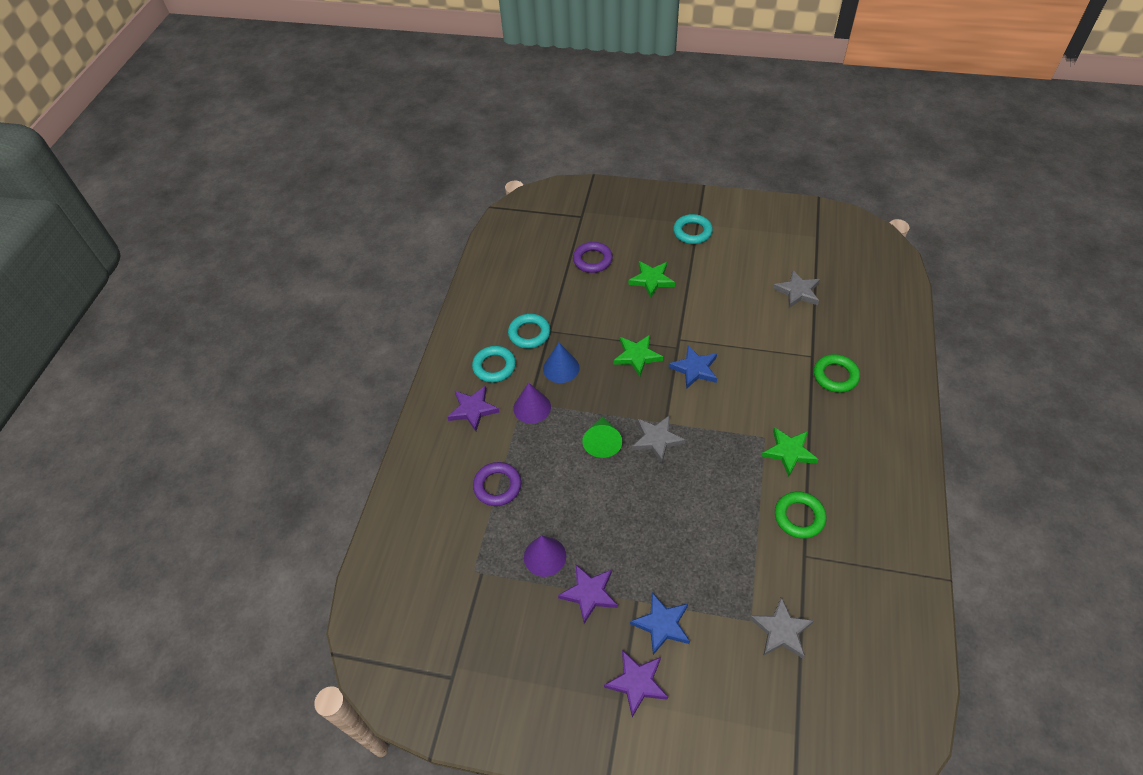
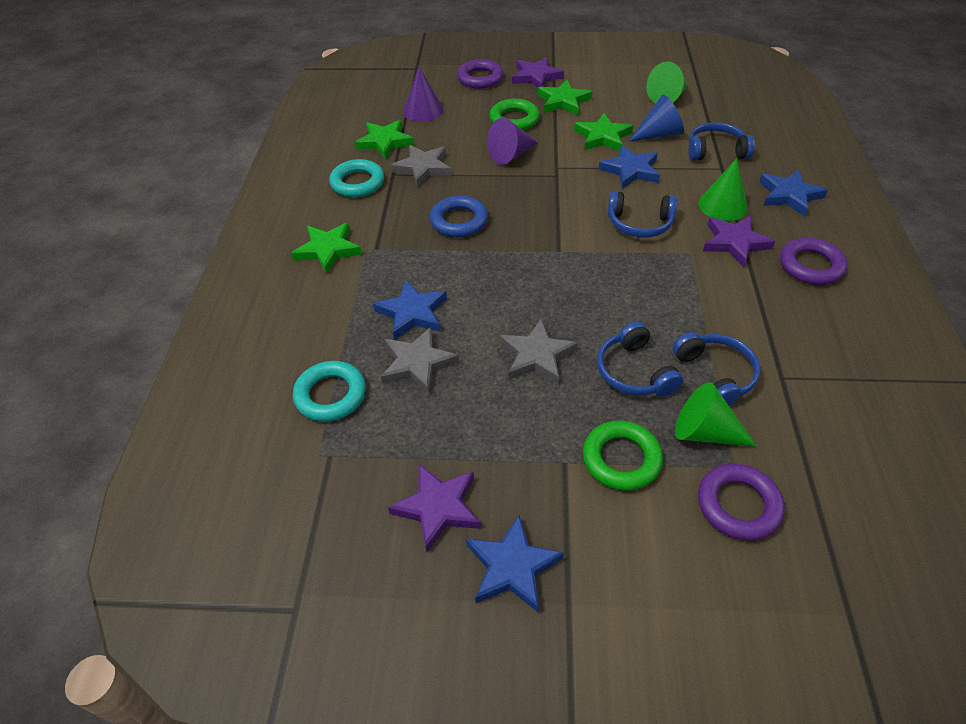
blue headphones: none = 0 -> [597,321,683,397] [608,191,677,238] [673,332,761,406] [688,122,755,161] = 4
blue ring: none = 0 -> [430,195,488,237] = 1
blue star: [630,592,690,655] [669,345,717,389] = 2 -> [373,280,447,340] [466,515,564,612] [598,145,660,189] [759,170,828,216] = 4
green cone: [582,417,622,458] = 1 -> [647,62,688,104] [675,382,757,447] [699,158,748,221] = 3
green star: [613,335,663,376] [628,261,675,298] [762,427,819,477] = 3 -> [291,222,362,274] [355,120,414,160] [538,80,592,115] [574,113,633,151] = 4
purple ring: [473,462,521,506] [573,242,613,273] = 2 -> [457,59,503,89] [698,463,785,541] [780,238,847,285] = 3
turquoise ring: [472,346,516,383] [508,314,550,349] [673,214,713,244] = 3 -> [293,361,366,422] [329,159,384,197] = 2

